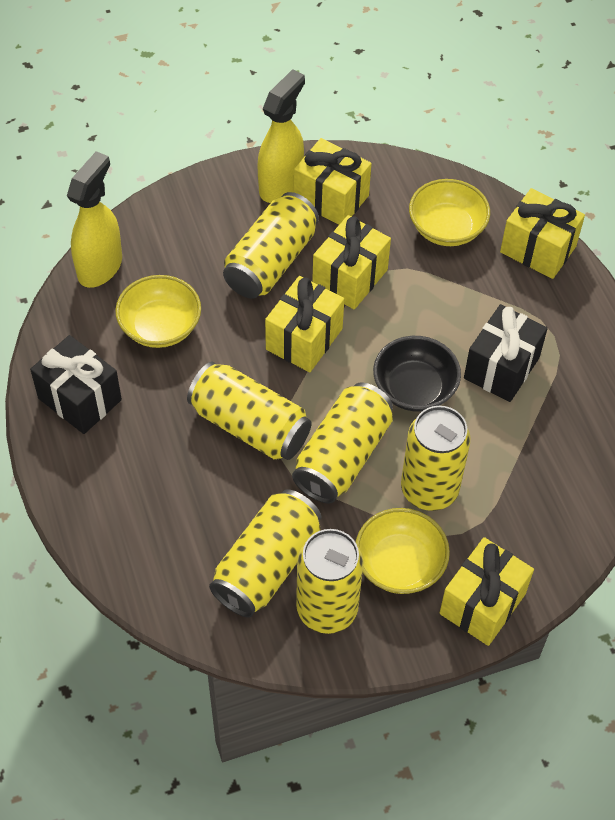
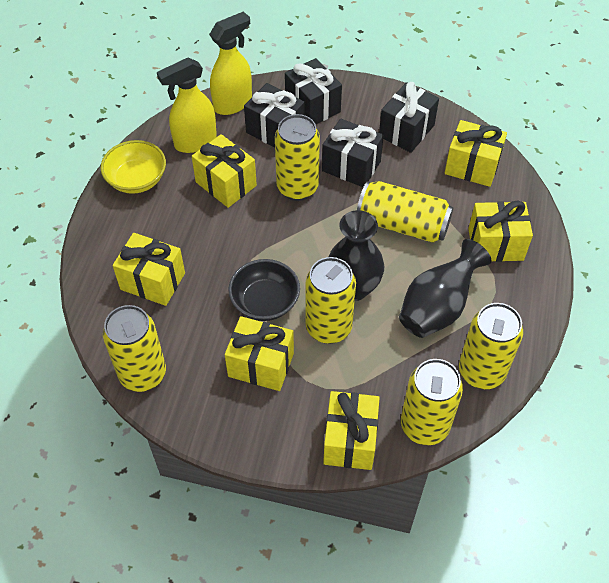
black gift: [30,335,122,434] [464,304,548,402] = 2 -> [244,83,305,148] [285,58,342,124] [322,119,384,187] [379,82,439,153] = 4
black vase: none = 0 -> [329,210,384,301] [399,239,492,338] = 2
yellow bowl: [115,275,201,348] [356,508,450,594] [409,179,490,246] = 3 -> [101,140,166,194] = 1
yellow gift: [265,276,344,372] [294,138,372,225] [312,215,391,309] [440,537,534,646] [500,188,585,279] = 5 -> [113,233,185,306] [192,134,257,208] [225,316,294,391] [323,391,380,470] [445,120,507,187] [468,201,533,262] = 6

